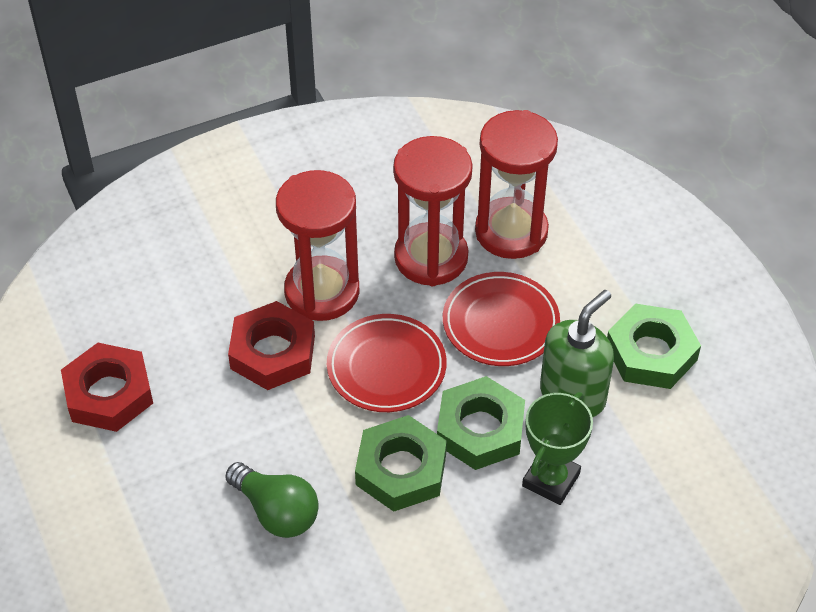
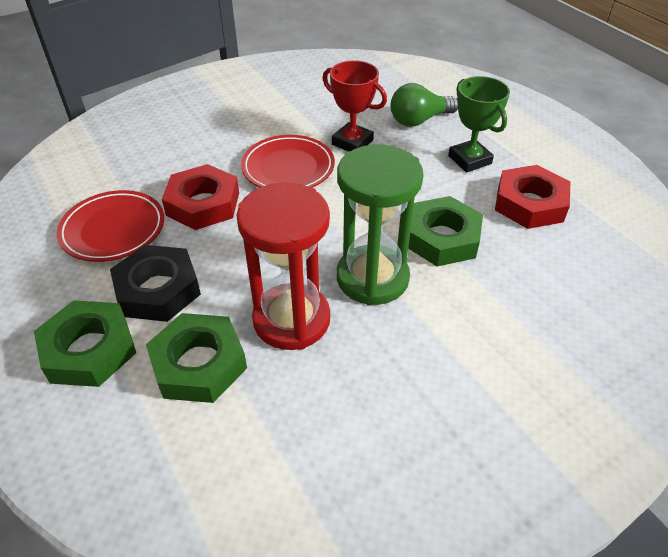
black nut: none = 0 -> [110,245,201,322] = 1
green hourglass: none = 0 -> [337,145,424,306] = 1
green soap dispenser: [540,290,614,417] = 1 -> none = 0
red hourglass: [276,170,360,321] [393,136,473,286] [475,110,558,259] = 3 -> [236,182,330,350] = 1
red trophy: none = 0 -> [322,60,387,152] = 1

